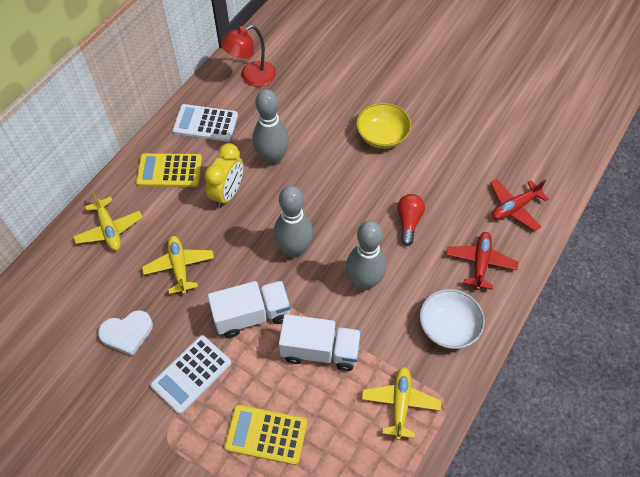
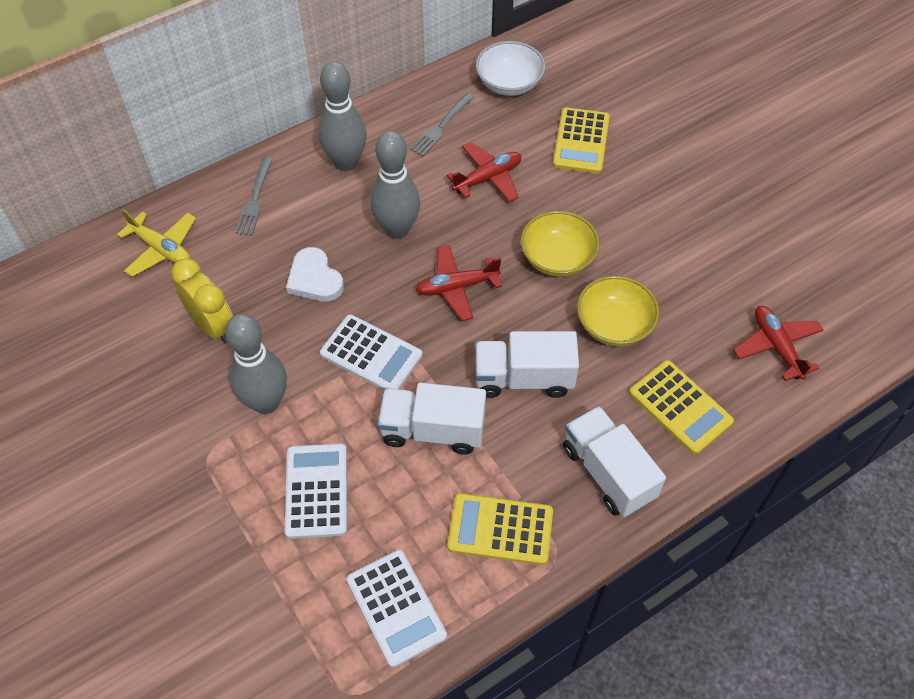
grey fork: none = 0 -> [235,157,273,236] [410,93,475,156] = 2
red lamp: [221,25,276,87] = 1 -> none = 0
red light bulb: [397,194,425,246] = 1 -> none = 0
red plane: [446,232,518,290] [490,179,549,231] = 2 -> [416,245,502,321] [447,142,521,202] [733,306,824,381] = 3
white calculator: [151,335,231,414] [173,104,238,142] = 2 -> [285,443,347,539] [320,314,422,390] [346,550,447,668] = 3
white truck: [208,281,291,338] [279,314,361,371] = 2 -> [377,383,486,455] [475,331,579,398] [563,406,666,517] = 3
yellow bowl: [356,103,411,149] = 1 -> [521,211,600,277] [577,276,659,346] = 2
yellow calculator: [136,153,202,187] [224,405,307,465] = 2 -> [447,493,553,565] [553,107,610,174] [629,360,734,455] = 3
yellow plane: [73,191,143,251] [142,236,214,294] [362,367,441,440] = 3 -> [117,209,196,277] = 1

